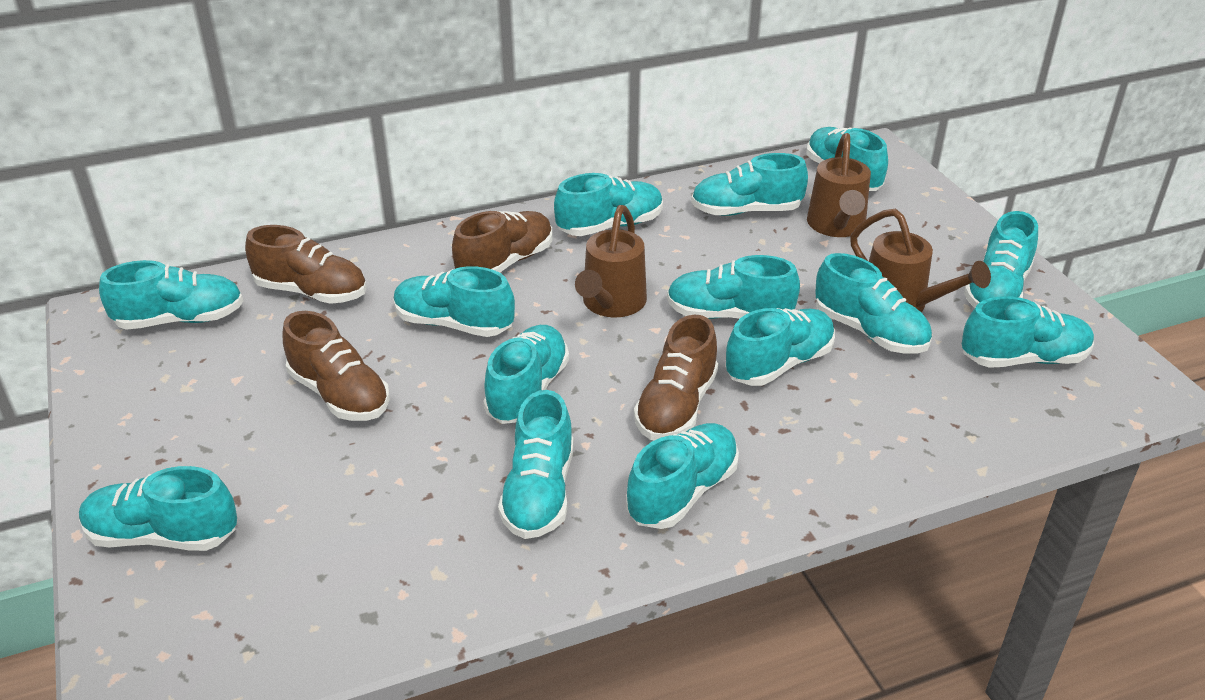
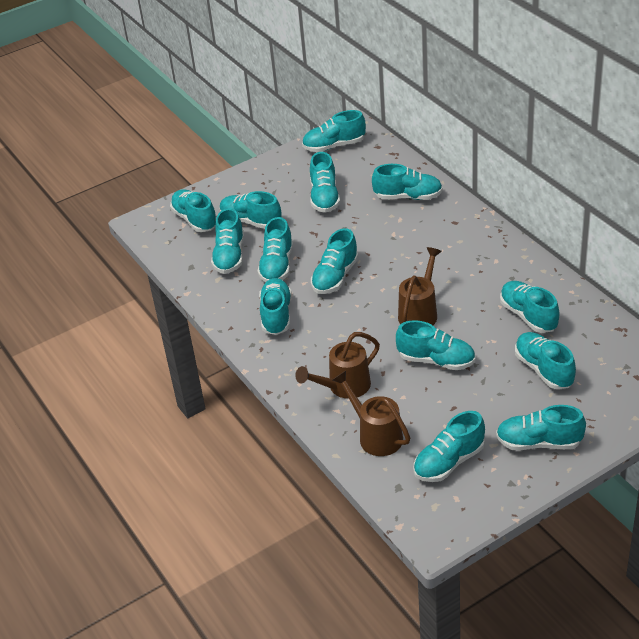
brown shoe: [245,225,367,304] [282,311,390,421] [452,211,552,273] [634,314,718,440] = 4 -> none = 0

